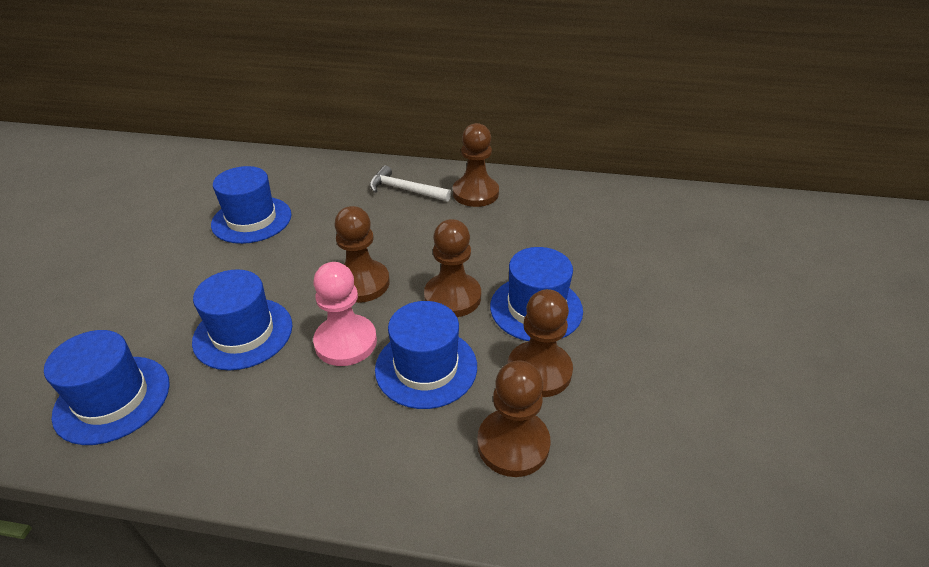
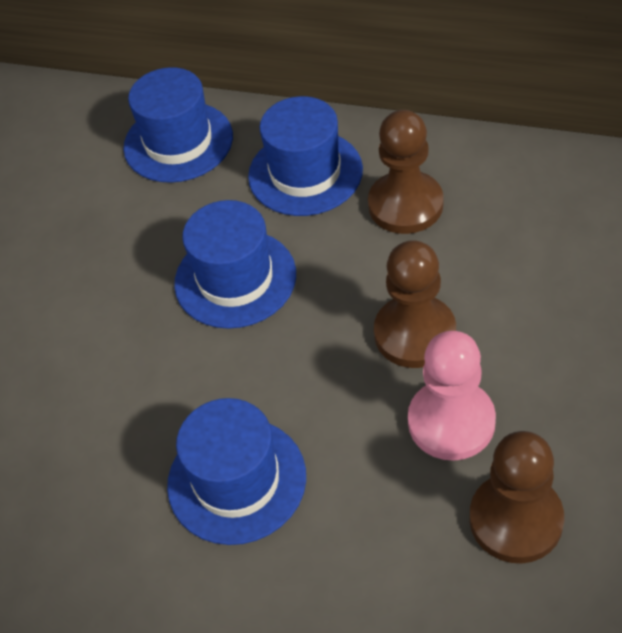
blue hat: [44,330,170,445] [192,269,293,370] [211,166,292,244] [375,301,477,409] [490,247,583,341] = 5 -> [123,67,233,183] [167,398,306,545] [174,200,296,329] [248,96,363,216] = 4
brown pawn: [334,206,390,303] [424,219,481,317] [453,123,499,207] [477,360,550,477] [508,289,573,397] = 5 -> [368,110,443,234] [374,240,456,368] [470,431,564,563] = 3
white hammer: [370,165,451,202] = 1 -> none = 0

